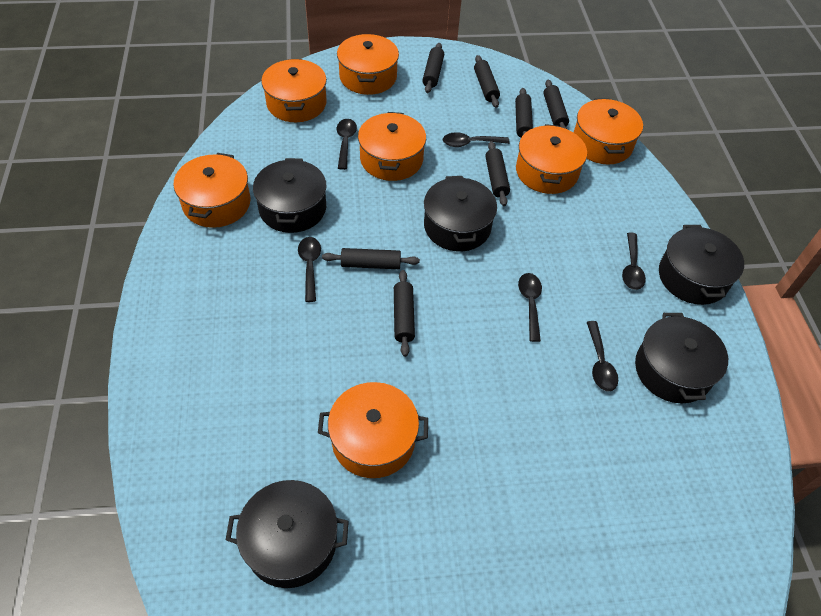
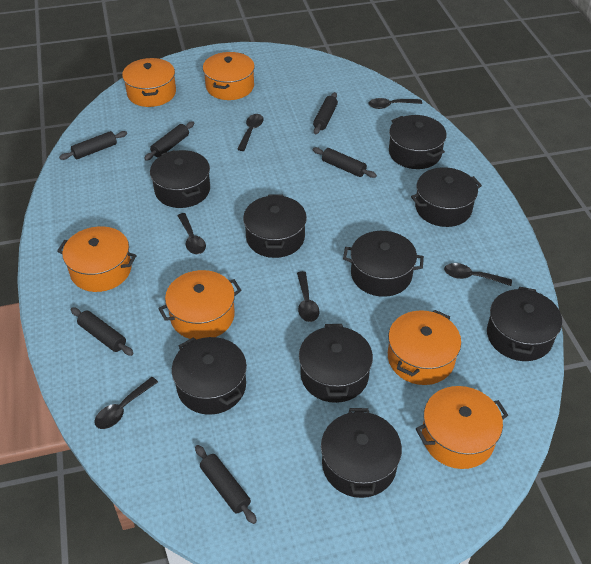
black pot: [226,480,349,588] [253,158,326,233] [424,176,497,251] [635,313,728,404] [659,225,744,305] = 5 -> [150,150,210,208] [172,337,247,415] [243,195,307,258] [299,324,373,403] [321,408,402,498] [343,231,424,297] [389,115,446,169] [411,167,482,227] [487,287,562,361] = 9
black rolling pin: [322,248,420,269] [394,270,415,357] [422,43,444,93] [474,55,500,108] [485,141,510,206] [515,88,533,138] [543,80,569,129] = 7 -> [59,131,127,160] [71,307,133,356] [144,121,194,161] [195,445,257,524] [313,92,338,134] [313,147,377,178] = 6
orange pot: [173,153,250,228] [261,59,327,122] [318,382,428,478] [337,34,399,95] [358,112,426,181] [516,124,587,194] [574,98,643,164] = 7 -> [57,226,137,292] [122,58,176,107] [158,270,242,340] [203,52,255,100] [388,310,461,385] [416,386,508,469] = 6

